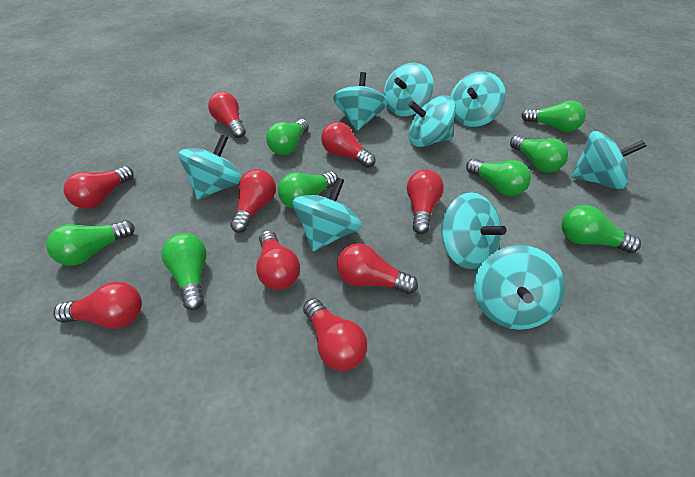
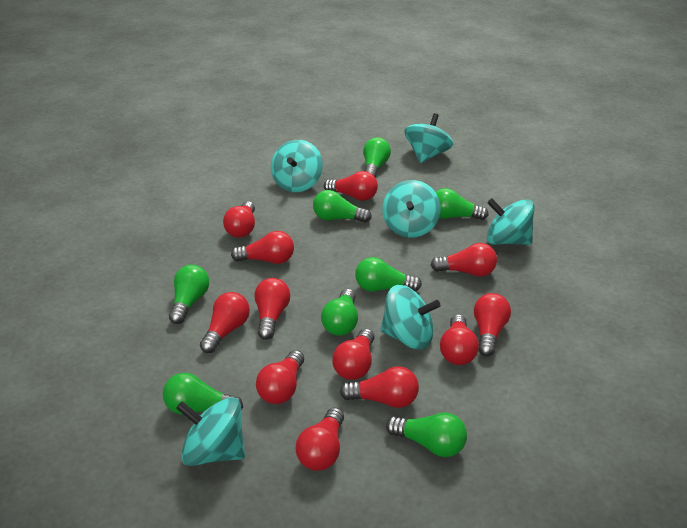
red light bulb: [54,282,142,329] [64,166,134,209] [208,92,246,138] [230,169,276,233] [256,230,300,290] [303,298,367,371] [321,122,375,168] [337,243,418,294] [407,170,444,234] = 9 -> [200,292,250,353] [223,201,255,238] [231,231,294,264] [254,278,290,340] [256,350,304,404] [296,407,344,471] [324,171,378,201] [332,329,374,380] [340,366,419,408] [431,243,497,277] [440,314,479,365] [474,293,511,356] = 12
turquoise spinning top: [179,134,242,200] [292,177,362,252] [333,72,388,131] [384,63,434,116] [408,95,456,147] [441,192,507,269] [451,71,506,127] [474,245,565,330] [571,131,646,189] = 9 -> [176,397,245,466] [271,140,323,192] [381,285,441,350] [382,180,441,238] [405,113,453,163] [487,198,535,245] = 6

